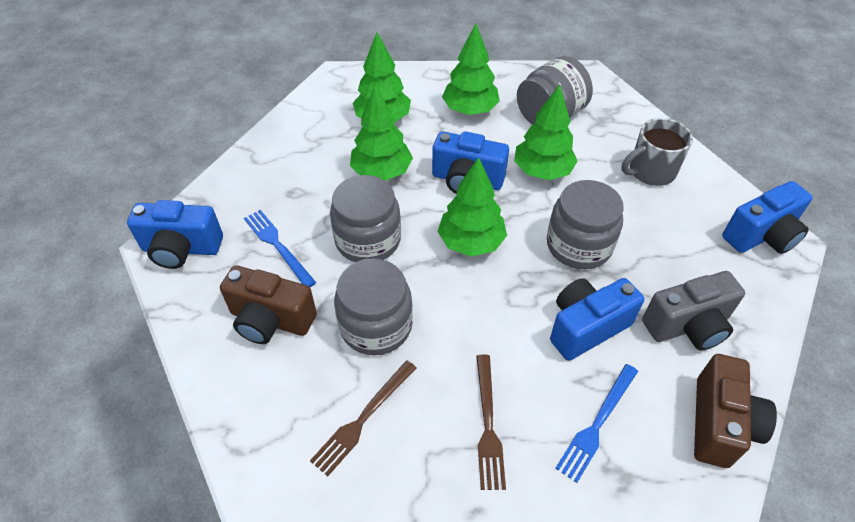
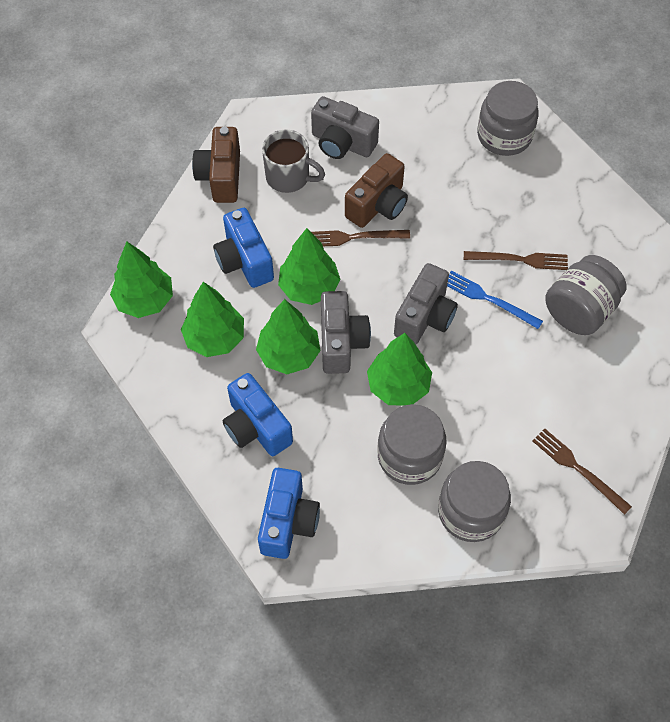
blue camera: [127,200,223,269] [432,131,509,193] [550,278,644,361] [722,181,813,254] = 4 -> [213,208,274,288] [223,373,293,456] [258,468,320,559] = 3
blue fork: [244,210,316,287] [555,364,638,483] = 2 -> [447,271,543,329] = 1
brown fork: [310,361,416,476] [476,355,506,490] = 2 -> [311,230,410,246] [464,251,568,270] [532,428,632,515] = 3
grey camera: [642,271,745,350] = 1 -> [311,96,379,159] [321,291,371,374] [394,263,458,345] = 3

